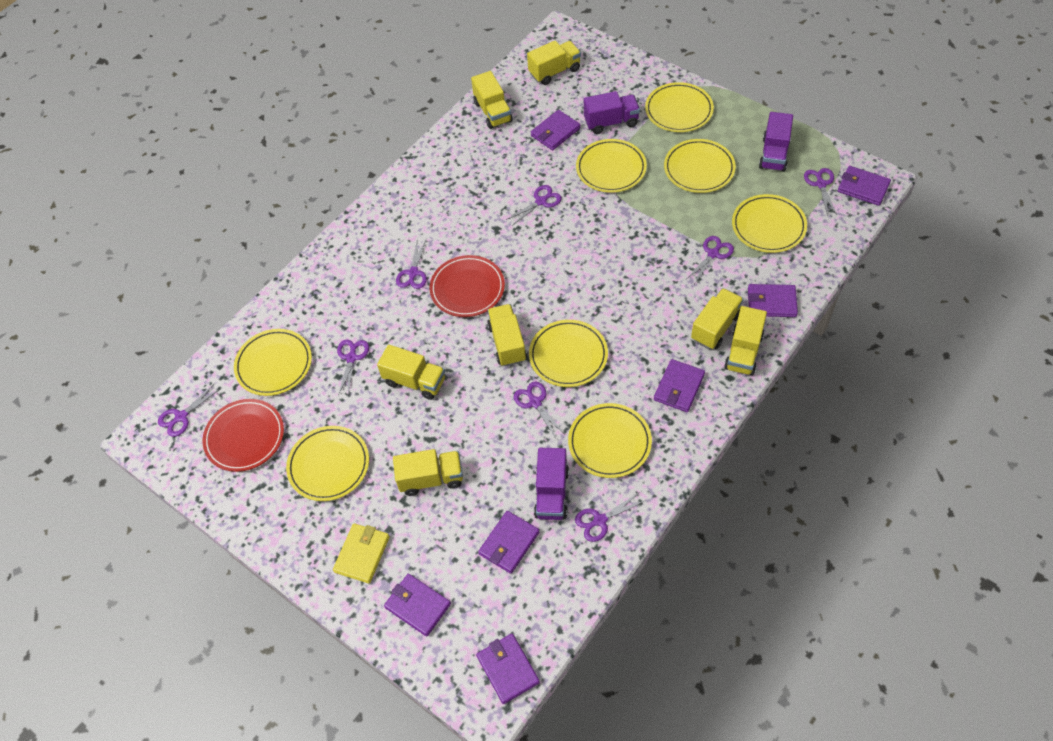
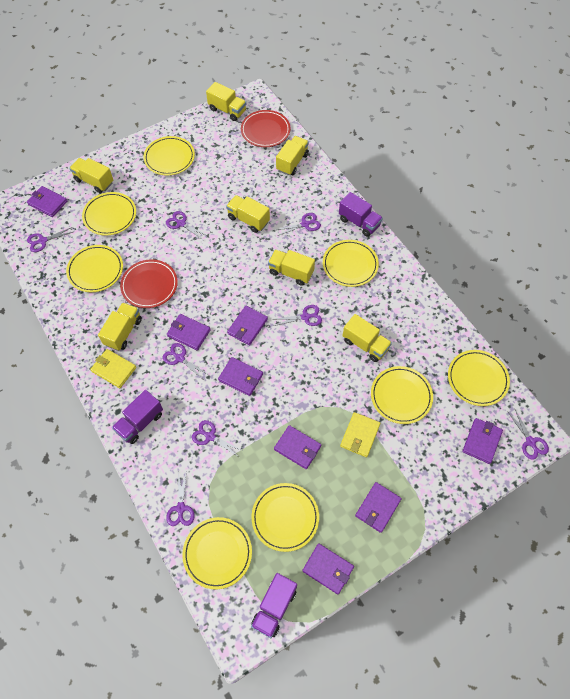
purple wallet: [384,574,451,636] [476,634,540,704] [478,511,539,574] [531,110,581,150] [654,359,705,412] [748,284,798,317] [838,166,891,206] = 7 -> [27,186,67,217] [167,314,211,350] [218,357,263,396] [227,306,268,345] [274,425,321,469] [303,543,354,594] [355,482,402,533] [462,418,503,464] = 8
yellow wallet: [333,523,390,583] = 1 -> [90,349,136,388] [340,412,380,457] = 2

